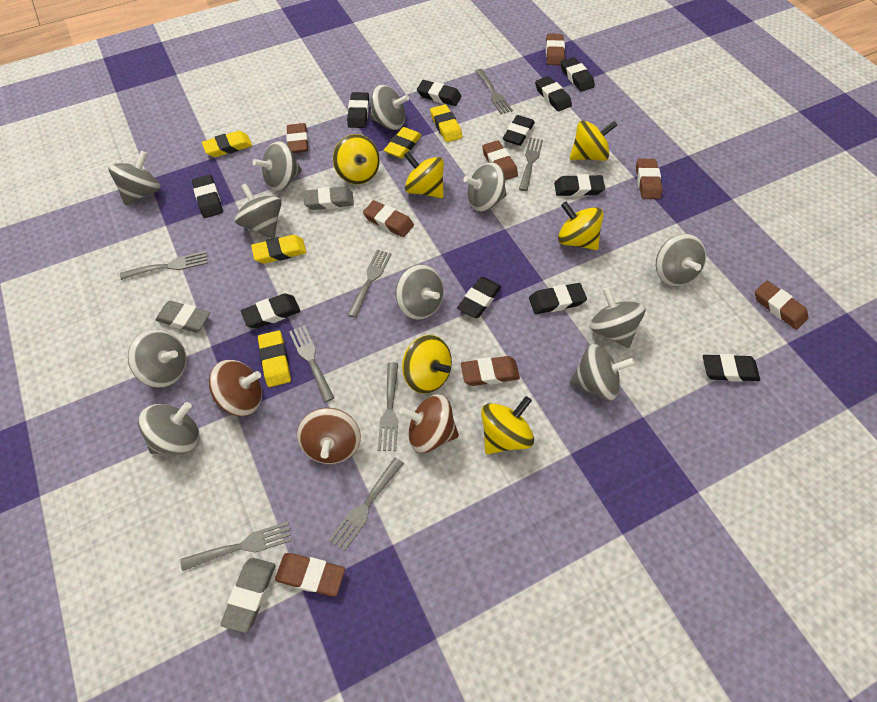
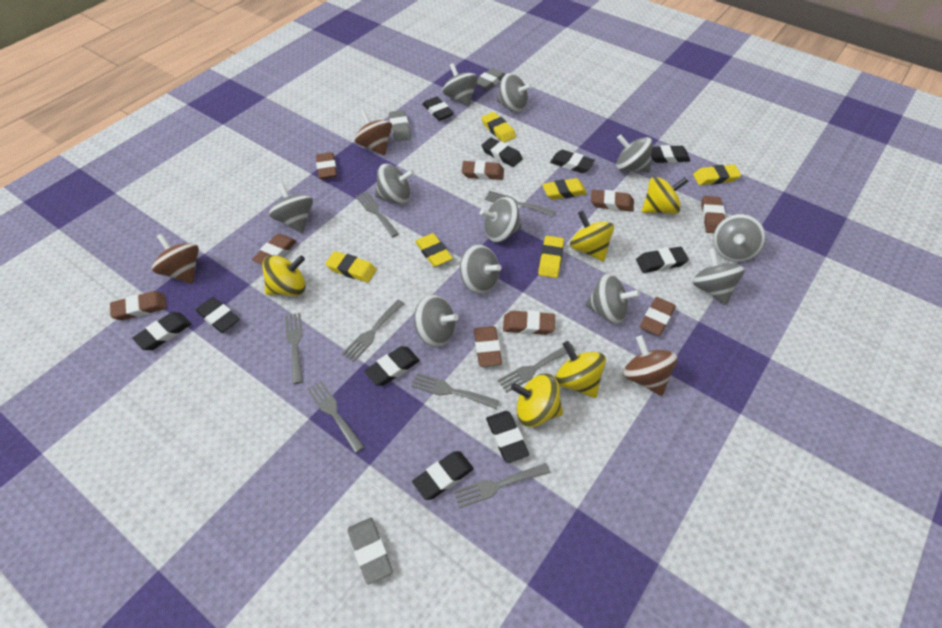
black eraser: [192,175,223,218] [241,294,300,329] [347,92,369,128] [417,80,462,106] [457,277,502,318] [503,115,535,146] [529,283,587,314] [535,76,572,111] [554,174,605,196] [561,57,595,91] [703,354,760,382] = 11 -> [132,312,191,350] [196,297,239,333] [364,346,420,386] [412,451,474,500] [422,97,454,121] [481,138,523,167] [486,411,529,463] [550,150,595,173] [636,247,689,273] [651,145,690,163] = 10
brown eraser: [275,553,345,596] [286,123,308,153] [363,200,414,237] [461,356,520,386] [482,140,518,180] [546,33,565,65] [636,159,663,199] [755,281,808,330] = 8 -> [110,291,167,320] [252,234,297,265] [316,152,337,179] [462,161,504,180] [474,326,502,367] [503,311,555,335] [591,189,634,212] [640,297,676,336] [701,196,725,233] = 9
yellow eraser: [202,131,252,157] [251,235,306,264] [258,331,291,387] [384,127,422,158] [430,104,462,142] = 5 -> [325,251,377,283] [415,233,453,267] [481,112,516,143] [538,236,564,278] [542,178,587,200] [693,165,741,185] = 6
yellow spinning top: [333,134,380,184] [402,335,452,394] [404,151,444,198] [481,396,534,454] [558,202,603,250] [570,121,617,161] = 6 -> [262,255,306,296] [511,374,563,427] [555,341,606,398] [570,210,614,262] [642,176,689,214] = 5

